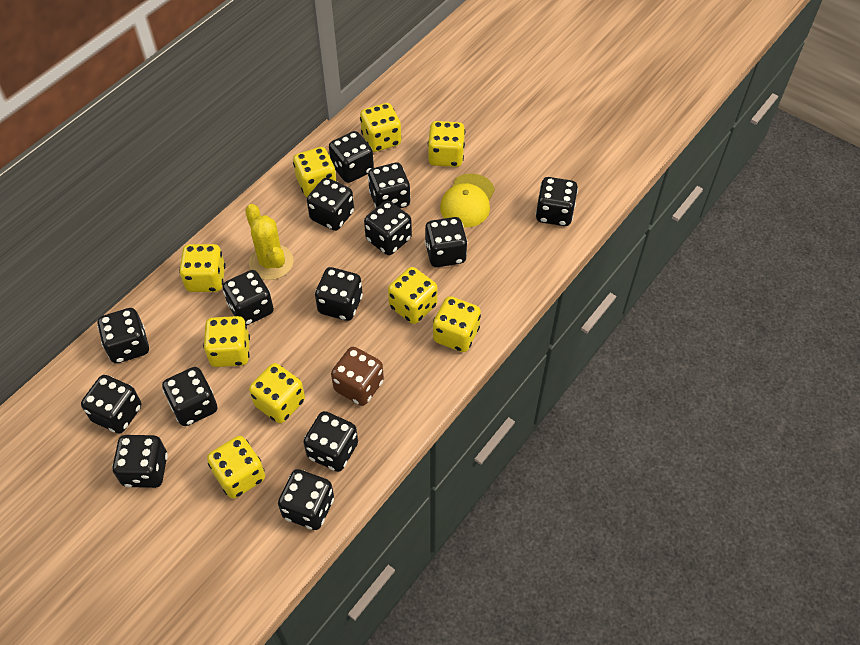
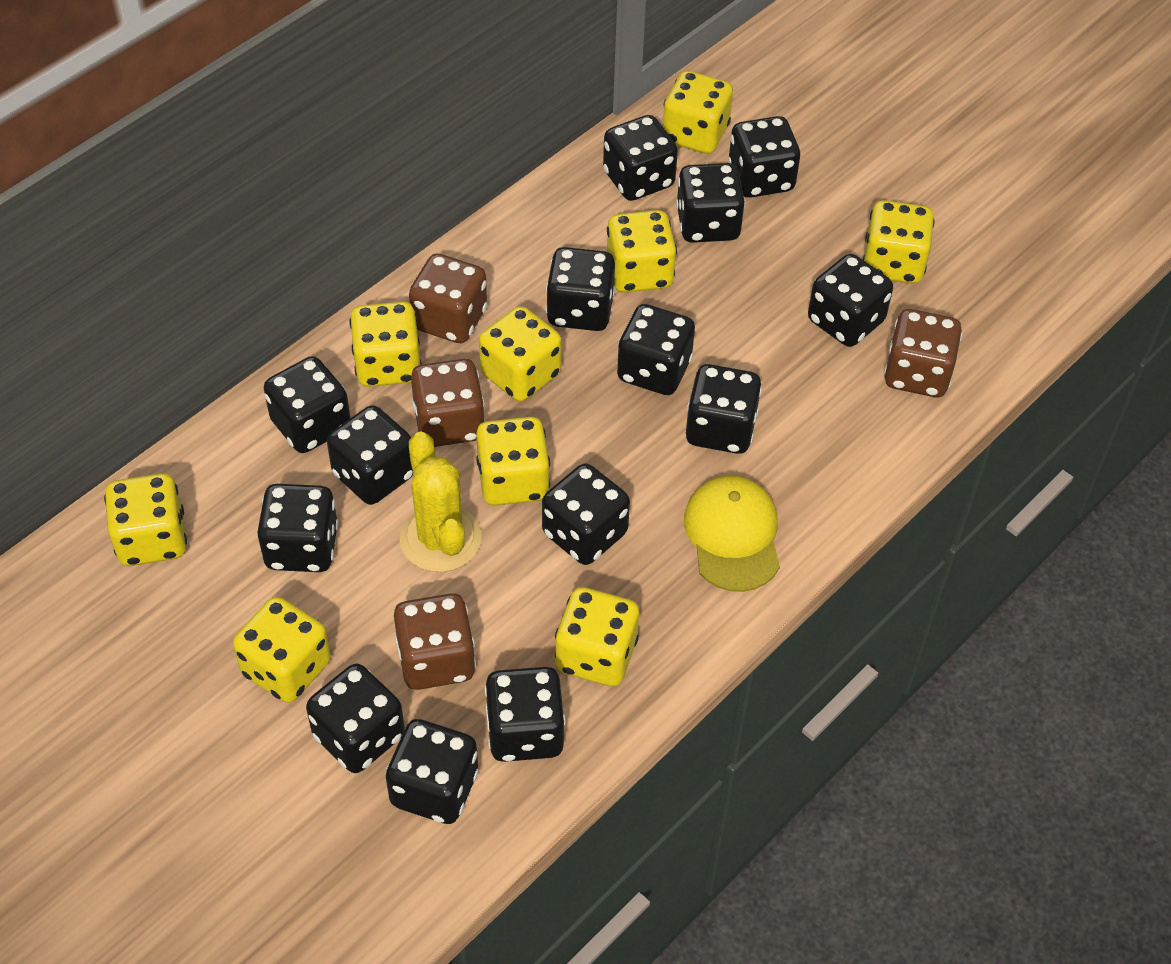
brown dice: [331,347,384,406] = 1 -> [394,593,476,690] [409,254,487,343] [411,359,485,447] [884,309,962,397] = 4

